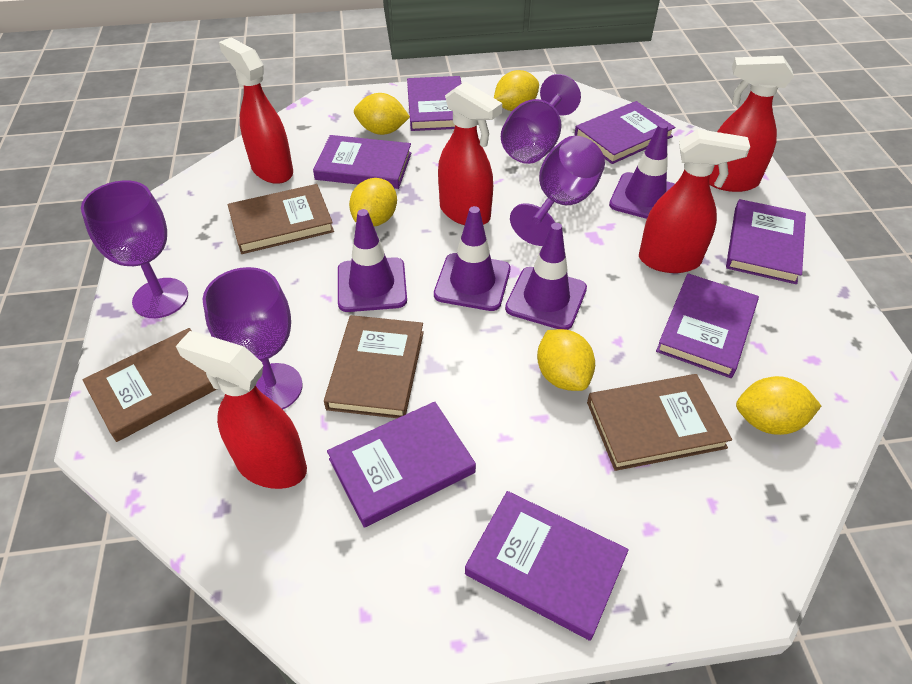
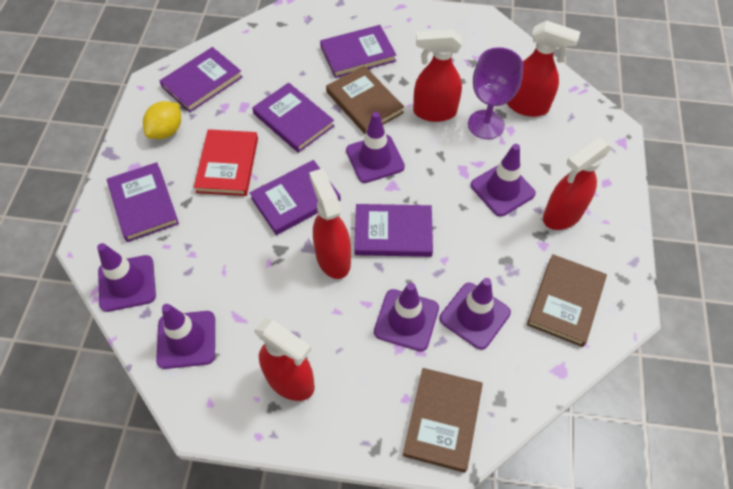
brown book: [82,328,217,442] [228,184,334,254] [324,315,424,418] [587,374,732,471] = 4 -> [326,66,404,134] [403,368,483,473] [527,254,607,347] = 3
purple book: [313,135,412,189] [327,402,476,528] [407,76,461,131] [465,491,629,641] [574,101,675,164] [656,274,759,378] [726,199,806,284] = 7 -> [107,162,179,242] [160,47,242,112] [250,160,341,235] [252,83,334,153] [320,25,396,78] [354,204,433,257] = 6
purple goblet: [81,180,188,318] [202,267,303,409] [501,74,581,164] [510,136,605,246] = 4 -> [468,47,523,139] = 1
purple traffic cone: [338,209,407,312] [434,206,510,311] [505,223,587,330] [609,123,675,219] = 4 -> [97,243,156,312] [156,304,215,369] [346,112,405,183] [374,282,439,351] [439,278,511,350] [471,144,536,217] = 6
red book: none = 0 -> [194,129,258,196] = 1
yellow lemon: [349,178,397,227] [354,93,410,135] [494,70,539,111] [537,329,595,391] [736,376,821,435] = 5 -> [143,101,181,139] = 1

